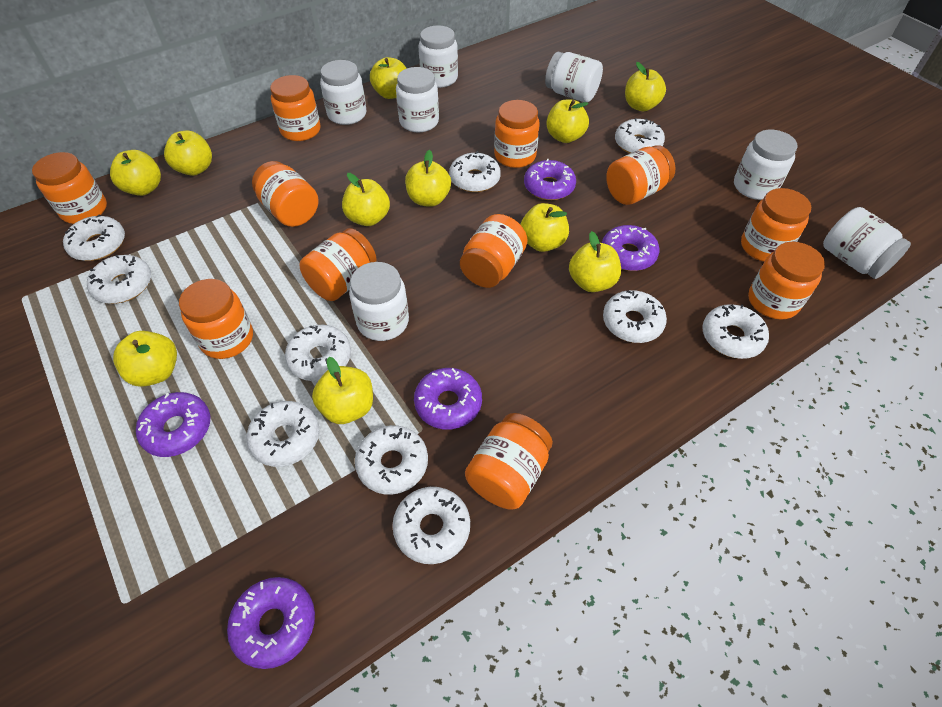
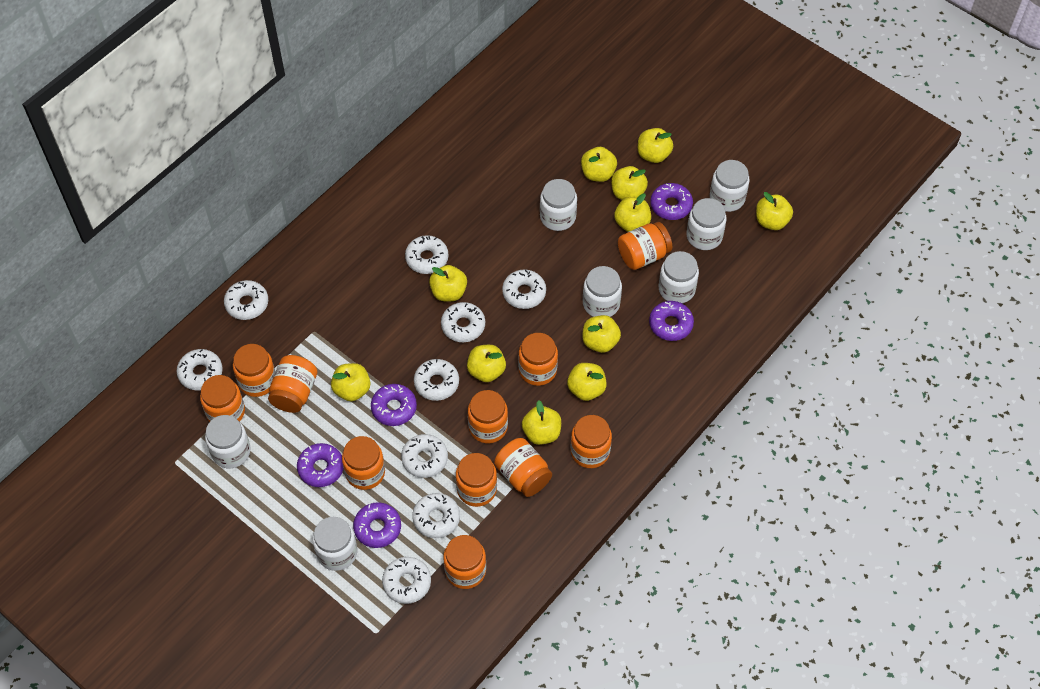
white donut: [63,214,125,261] [87,255,151,304] [247,401,320,467] [285,325,351,381] [355,425,428,495] [392,487,470,564] [449,151,501,192] [603,290,667,343] [615,118,665,154] [702,304,769,359] = 10 -> [177,349,223,390] [224,280,268,320] [382,557,431,604] [401,434,448,478] [405,235,449,274] [412,493,460,538] [414,359,459,401] [441,302,485,342] [502,269,546,309] = 9

